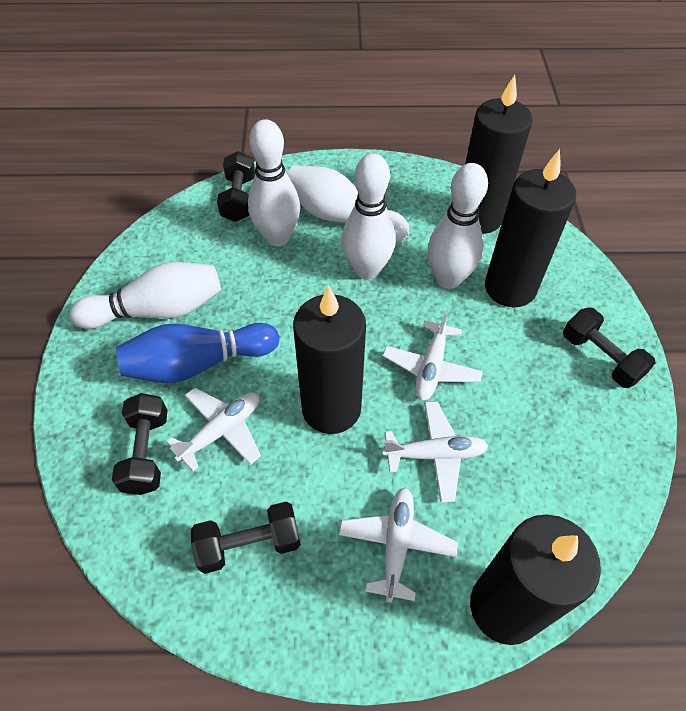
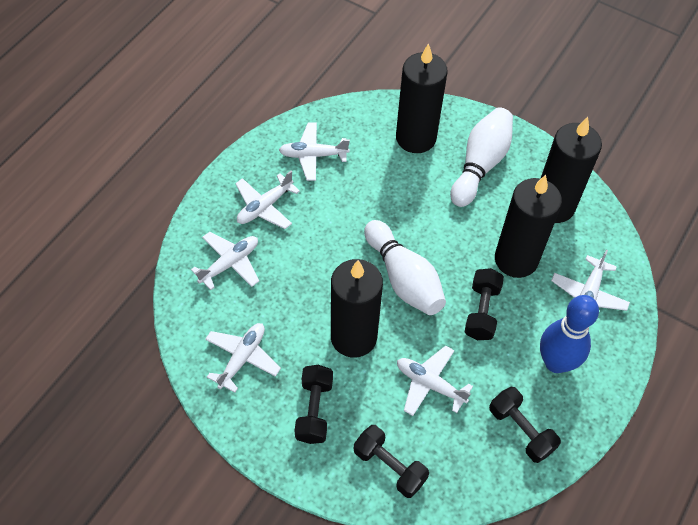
white bowling pin: [69,262,221,329] [248,119,300,246] [287,165,409,242] [342,153,396,280] [428,163,488,289] = 5 -> [364,220,446,315] [450,107,513,207] = 2
white plane: [166,388,261,471] [339,488,458,602] [382,401,488,503] [383,309,483,401] = 4 -> [191,232,259,290] [205,323,281,393] [235,171,300,229] [279,122,350,181] [397,346,473,416] [551,250,630,311] = 6

